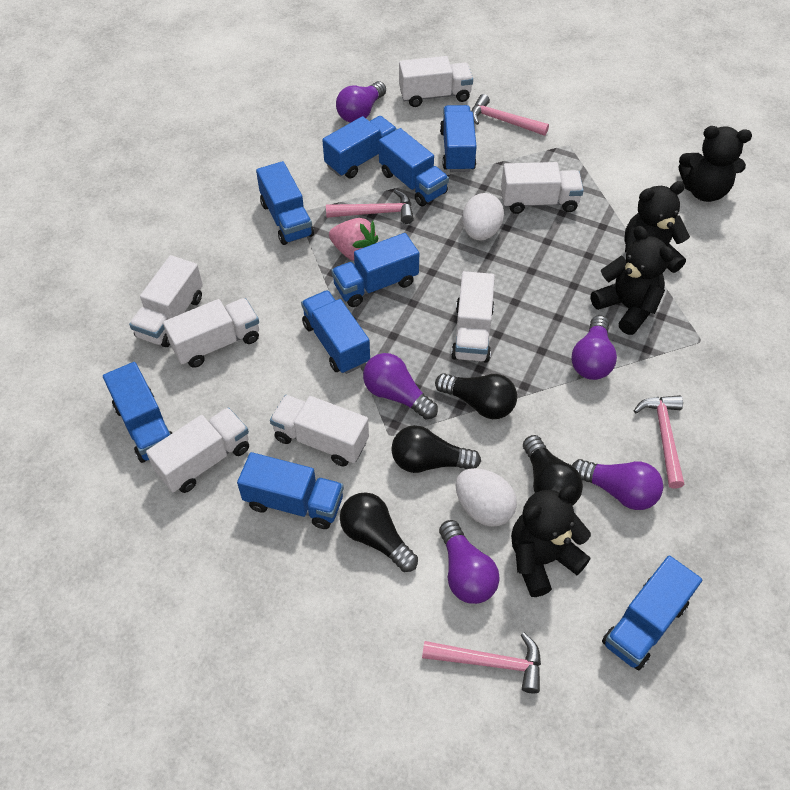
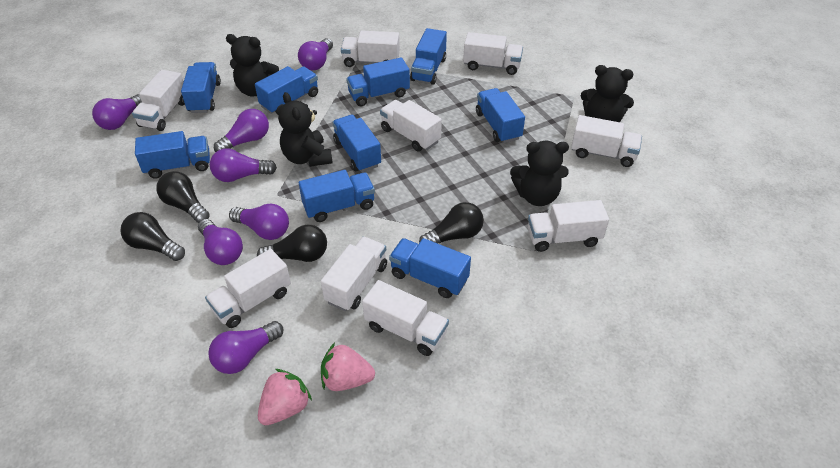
pink hammer: [326,190,414,224] [422,633,541,694] [472,94,549,136] [634,395,684,488] = 4 -> none = 0
pink strawberry: [329,218,379,261] = 1 -> [258,369,312,425] [321,343,375,391] = 2
purple light bulb: [336,81,386,123] [363,353,438,420] [439,520,500,604] [571,315,617,380] [572,459,663,510] = 5 -> [92,94,142,130] [198,219,243,265] [208,321,284,374] [210,148,277,182] [214,109,269,152] [229,204,289,240] [298,38,333,70] = 7
white egg: [455,468,517,527] [462,193,504,241] = 2 -> none = 0
white truck: [129,255,203,347] [146,407,249,493] [163,298,259,368] [270,395,369,466] [399,56,473,107] [451,271,495,363] [501,162,584,214] = 7 -> [132,70,185,131] [205,249,291,328] [321,237,387,311] [341,30,400,67] [362,280,449,356] [380,100,442,152] [463,32,523,75] [528,200,609,252] [571,115,642,167] = 9

